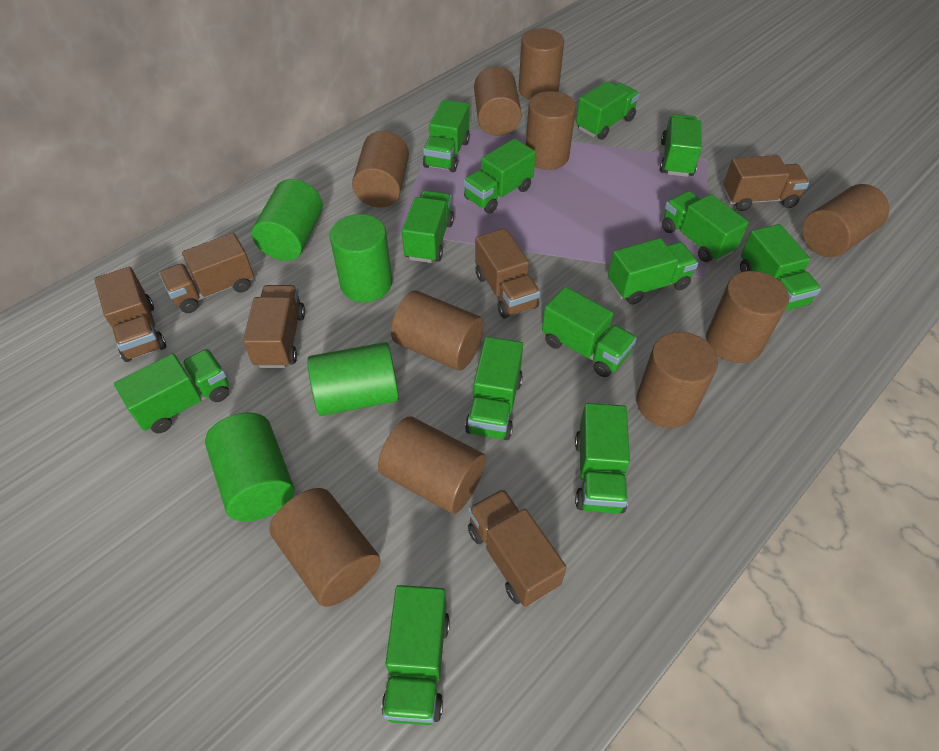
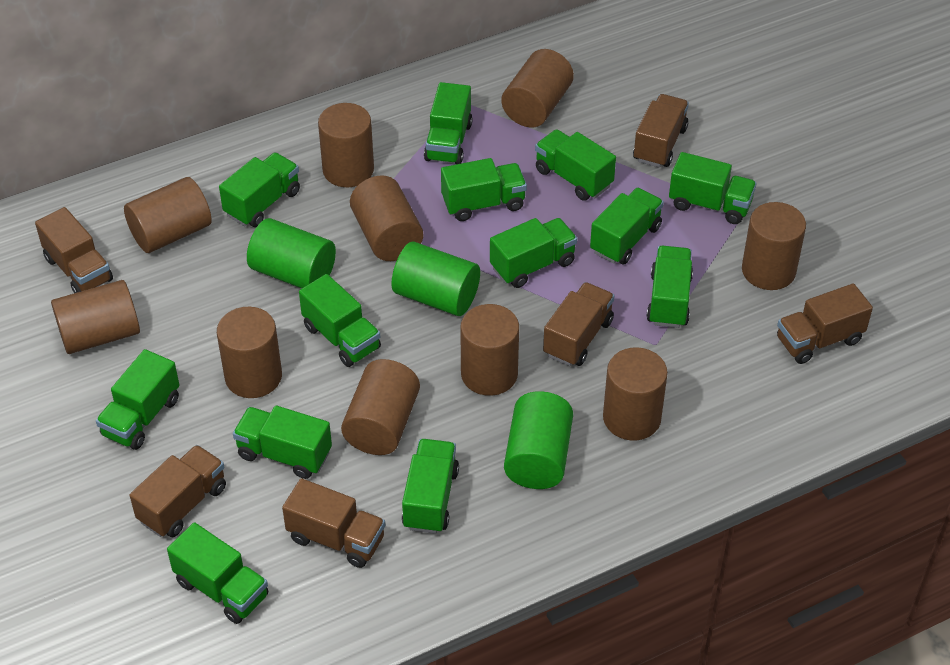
green cylinder: [205,412,295,522] [252,179,323,261] [307,342,399,416] [330,214,392,302] = 4 -> [247,218,336,288] [391,241,480,316] [504,391,573,489] = 3

